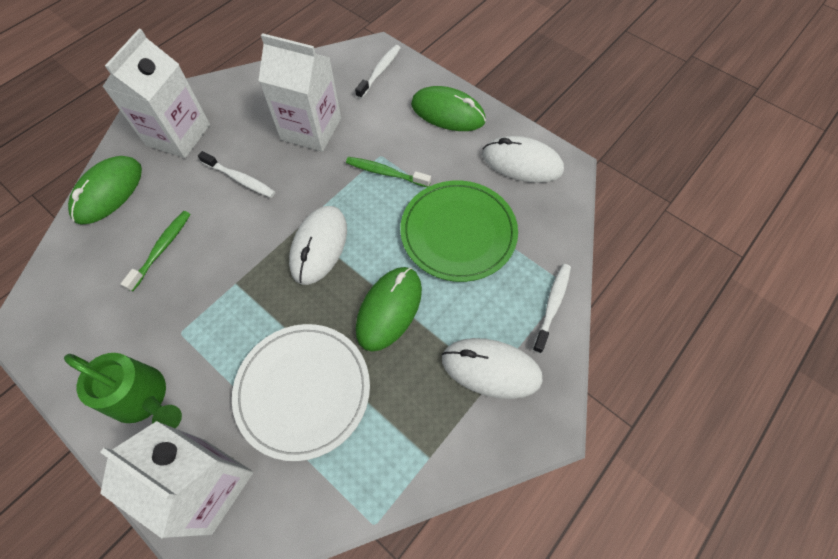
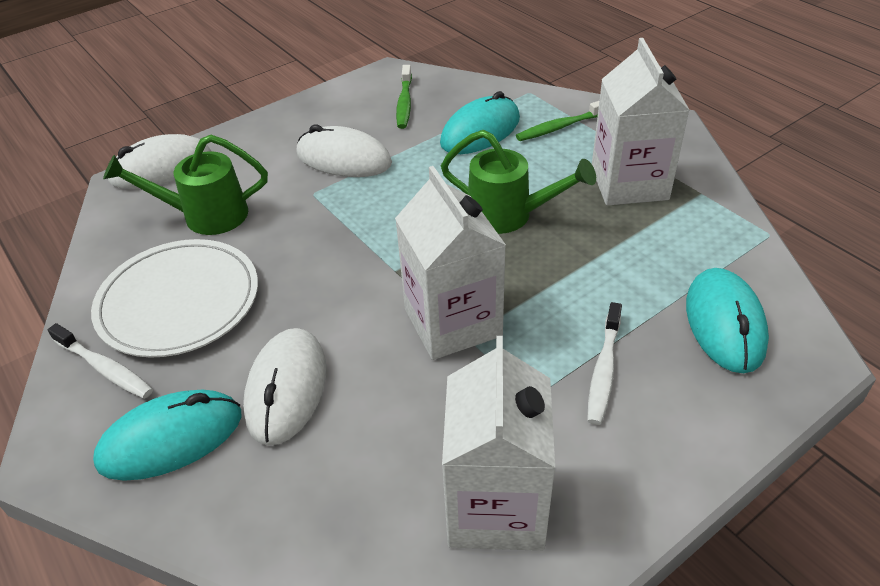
green mouse: [68,156,142,225] [356,267,422,351] [411,86,486,131] = 3 -> none = 0
green plate: [400,180,518,282] = 1 -> none = 0
green watering can: [64,353,182,428] = 1 -> [103,135,268,235] [441,130,596,234] = 2
turquoise mouse: none = 0 -> [93,389,242,480] [440,91,520,154] [686,268,769,373] = 3
white toothbrush: [198,151,275,198] [355,45,401,99] [532,264,571,354] = 3 -> [48,323,153,399] [587,302,622,425] = 2

